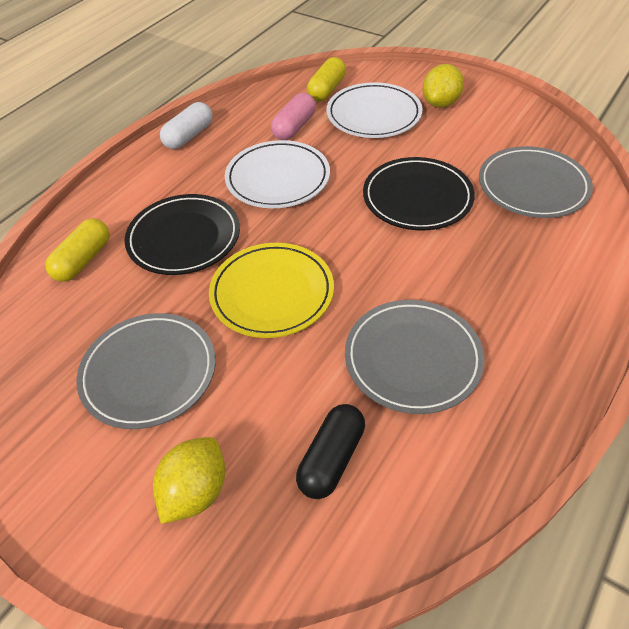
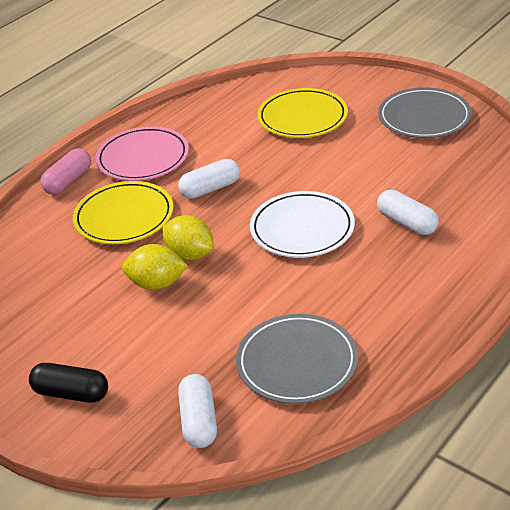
black plate: [125,194,240,275] [363,157,475,230] = 2 -> none = 0
grey plate: [76,313,216,429] [345,300,485,414] [479,146,593,218] = 3 -> [236,314,358,404] [378,87,472,138] = 2
pink plate: none = 0 -> [95,126,189,181] = 1
white capsule: [160,102,213,149] = 1 -> [178,159,240,199] [178,374,217,448] [377,190,439,235] = 3
white plate: [225,140,330,208] [326,82,423,138] = 2 -> [250,191,355,258] = 1
yellow capsule: [45,218,110,282] [307,57,346,102] = 2 -> none = 0
yellow plate: [209,243,334,338] = 1 -> [73,181,174,244] [257,88,348,138] = 2

